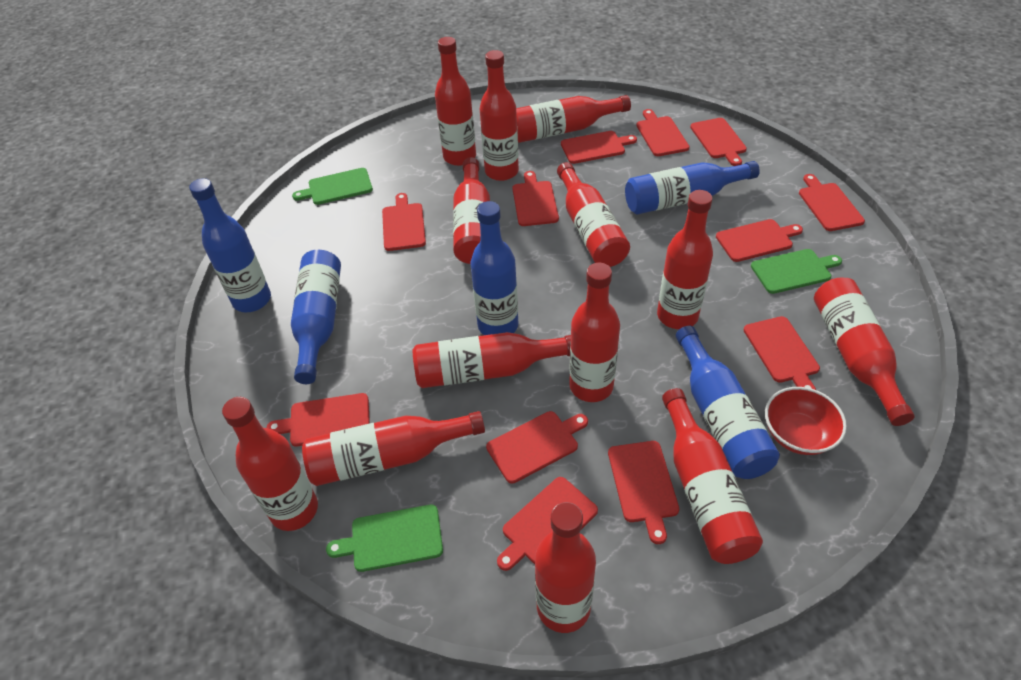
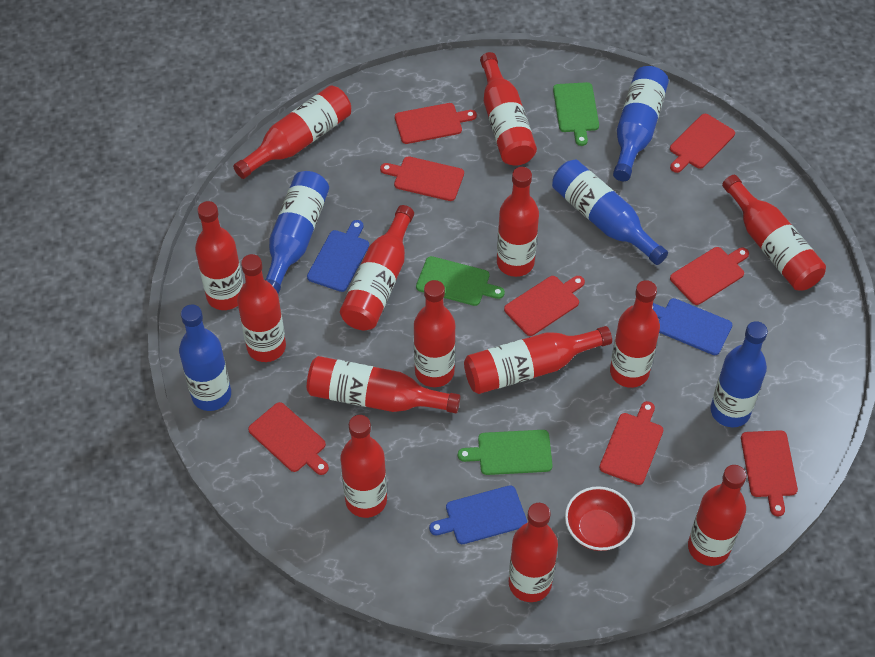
blue cutting board: none = 0 -> [307,220,369,292] [429,485,527,544] [652,298,732,355] = 3
red bottle: [222,397,318,531] [302,411,485,486] [412,332,571,388] [435,37,476,166] [453,157,490,264] [480,50,519,181] [516,95,631,143] [535,502,596,633] [557,162,630,267] [569,263,620,402] [657,190,713,329] [662,388,763,564] [814,278,915,426] = 13 -> [195,201,243,310] [233,85,351,179] [237,254,286,362] [307,356,461,413] [340,205,414,330] [340,415,387,518] [414,280,456,387] [464,326,612,394] [480,52,537,165] [497,167,539,277] [509,503,558,602] [610,280,660,388] [688,465,746,566] [722,175,826,290] = 14
red cutting board: [266,393,370,446] [382,193,426,251] [486,411,588,483] [497,477,598,571] [512,171,559,226] [561,131,637,164] [608,441,679,544] [636,109,690,156] [690,118,747,166] [716,219,803,262] [744,316,820,390] [799,174,865,231] = 12 -> [248,402,329,475] [380,156,464,201] [395,103,477,144] [504,276,585,336] [599,401,663,485] [670,114,735,173] [670,247,749,305] [741,430,798,517] = 8

